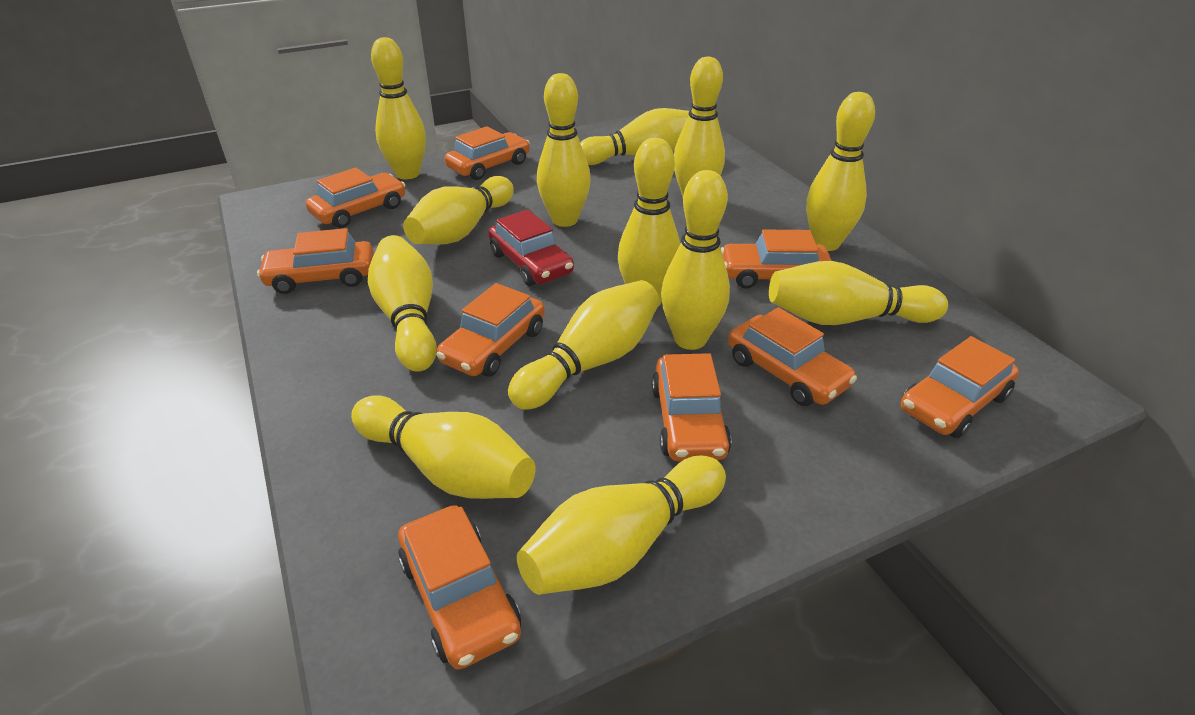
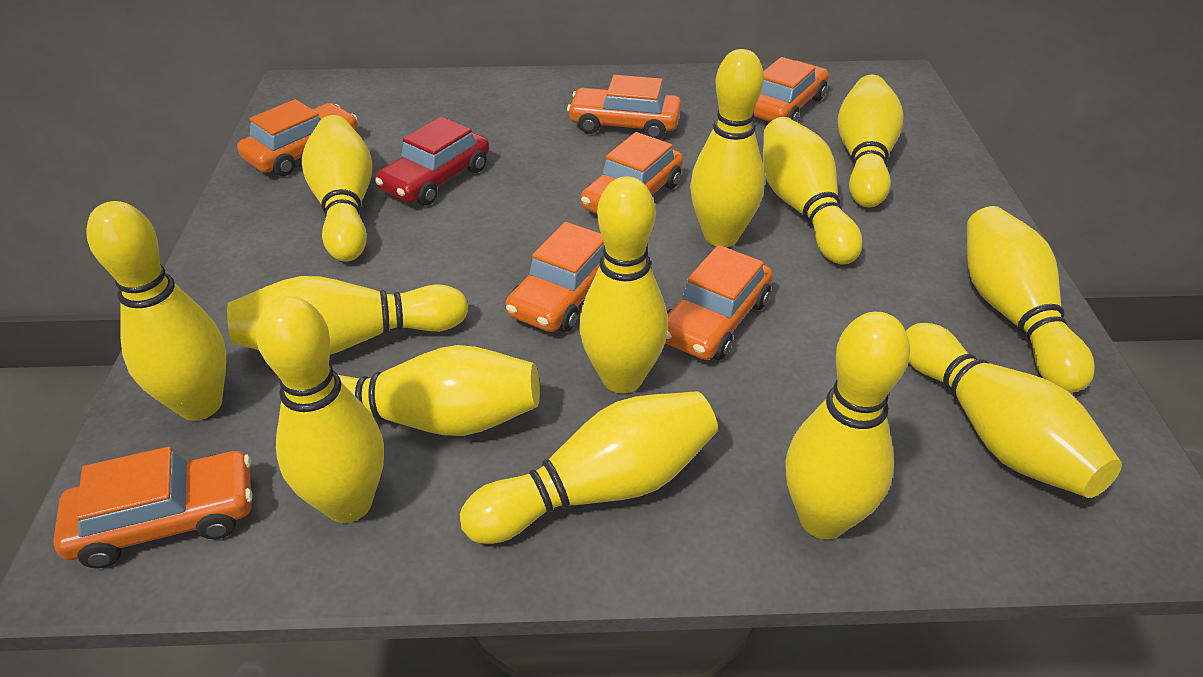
orange car: [257,228,374,294] [306,167,406,228] [398,505,521,669] [436,283,545,377] [445,126,530,180] [652,353,731,461] [721,230,832,288] [728,307,857,406] [901,336,1019,438] = 9 -> [53,447,253,568] [237,99,358,176] [505,222,604,332] [567,75,681,139] [581,132,683,214] [665,245,773,360] [753,57,829,122] = 7

